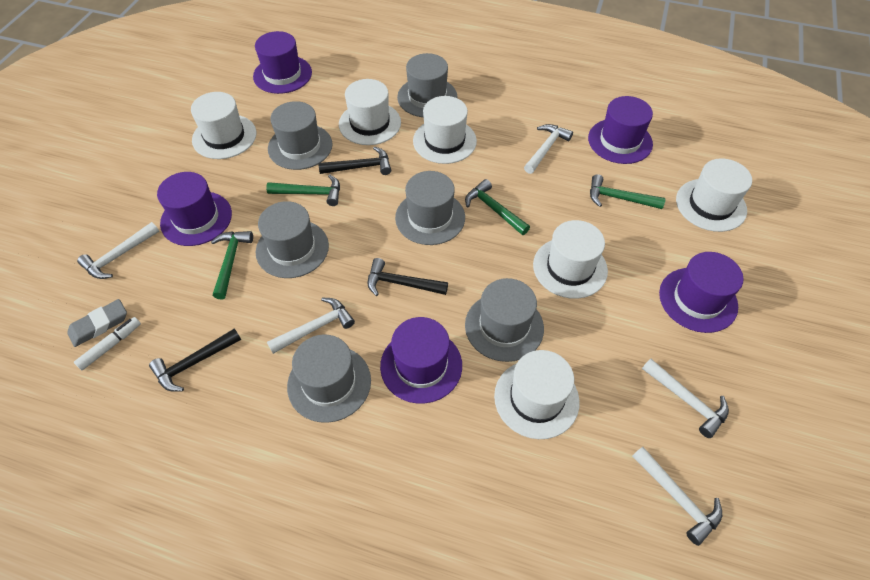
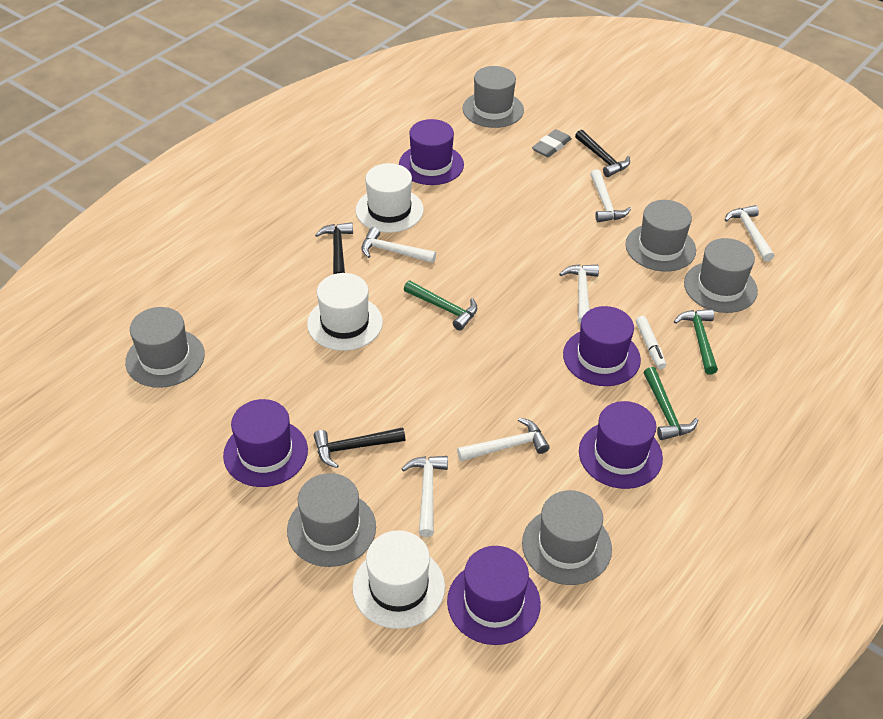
green hammer: [211,231,253,299] [266,175,340,206] [465,179,530,235] [590,174,666,209] = 4 -> [404,281,477,331] [644,367,698,440] [674,309,718,375] = 3
white hammer: [77,222,159,279] [267,298,355,354] [524,124,573,174] [632,447,722,546] [642,359,729,438] = 5 -> [361,227,436,263] [402,456,448,537] [457,418,550,461] [559,264,599,324] [590,169,631,222] [725,205,774,262] = 6
white hat: [191,92,256,159] [339,79,401,145] [413,96,477,164] [494,350,580,439] [533,220,608,299] [676,158,752,232] = 6 -> [307,273,383,351] [352,530,445,629] [355,163,424,233] = 3

